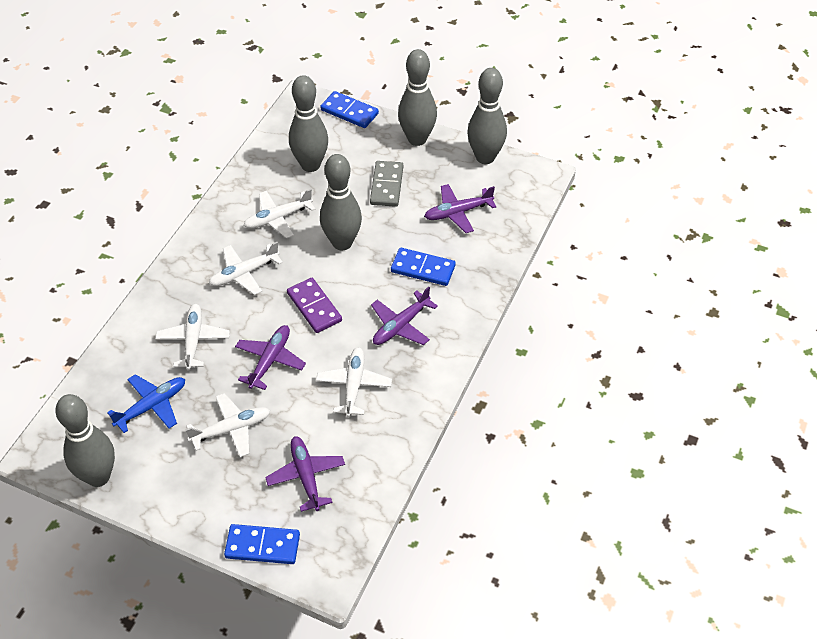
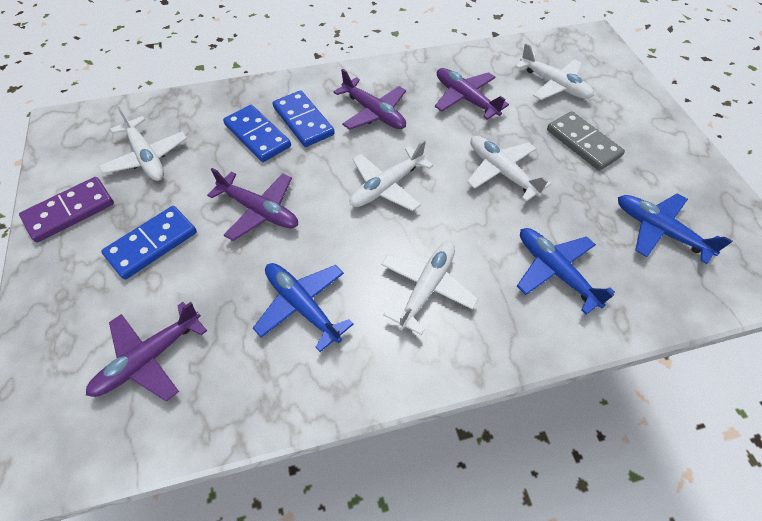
blue plane: [107,374,185,433] = 1 -> [253,263,354,352] [517,228,615,315] [618,193,732,264] = 3
grey bowling pin: [55,394,115,487] [289,75,328,172] [320,154,362,250] [398,49,437,146] [467,68,507,164] = 5 -> none = 0

